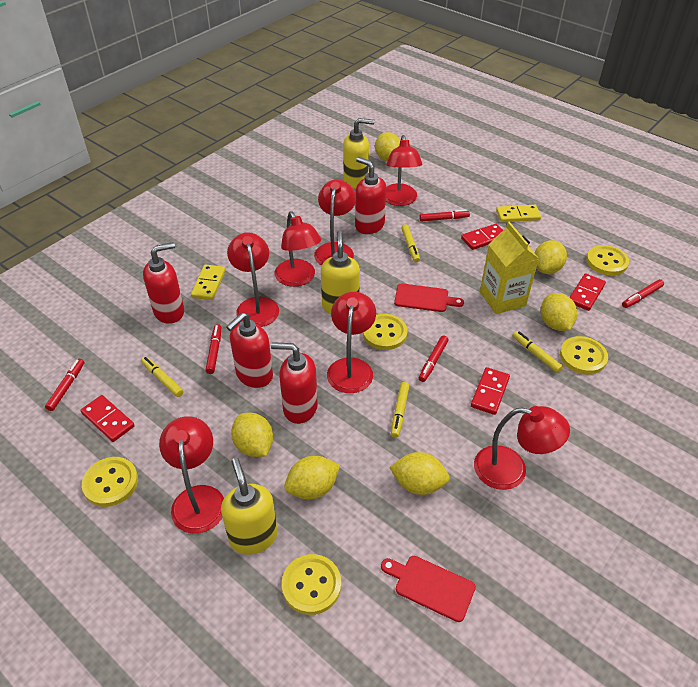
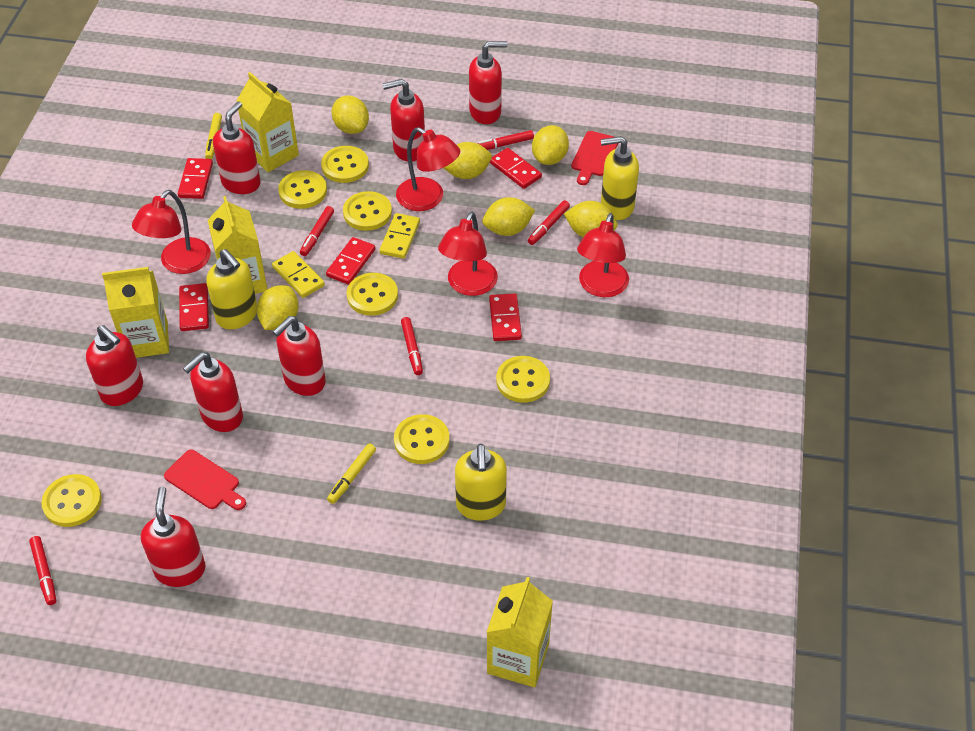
red domino: [81,395,135,442] [461,224,503,250] [471,367,510,415] [569,274,606,311] = 4 -> [178,158,213,199] [179,283,209,331] [326,237,375,285] [489,294,522,341] [490,148,542,189] = 5
red lamp: [159,416,224,534] [227,232,279,327] [275,212,321,287] [314,179,356,266] [327,292,376,393] [386,135,423,206] [474,406,570,490] = 7 -> [132,190,211,274] [396,127,460,211] [438,211,498,296] [577,213,629,297] = 4
red soap dispenser: [143,242,184,324] [226,312,273,388] [271,342,318,424] [355,157,387,234] = 4 -> [86,325,143,406] [141,487,205,587] [183,352,243,432] [213,102,261,194] [273,316,326,396] [383,79,425,162] [469,41,508,124] = 7
yellow button: [82,457,138,507] [282,554,341,615] [363,314,407,350] [560,336,608,375] [586,245,629,276] = 5 -> [41,474,102,527] [278,170,327,209] [321,146,369,183] [343,191,392,231] [347,273,398,316] [394,414,450,464] [496,356,550,403] = 7
yellow carton: [480,221,539,314] = 1 -> [102,267,169,358] [208,196,267,294] [236,72,299,172] [487,577,553,687] = 4
yellow marker: [141,357,183,397] [391,382,409,438] [401,225,420,263] [512,331,563,373] = 4 -> [205,113,222,159] [327,444,376,504] = 2

